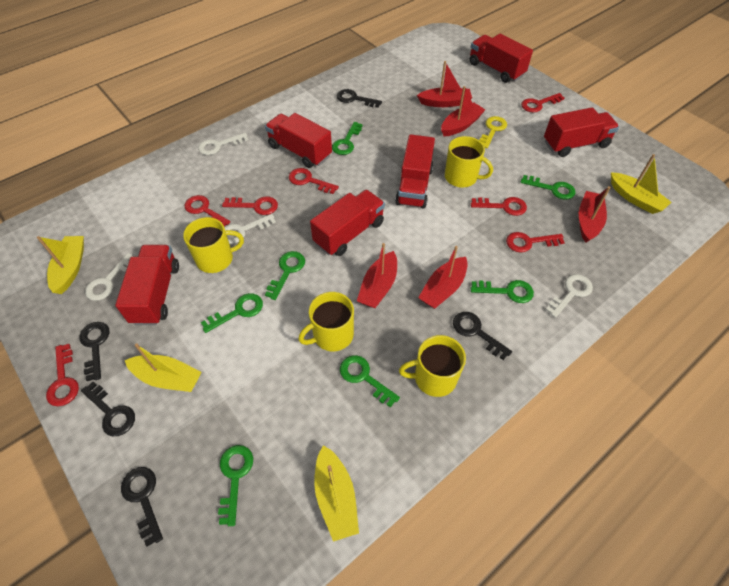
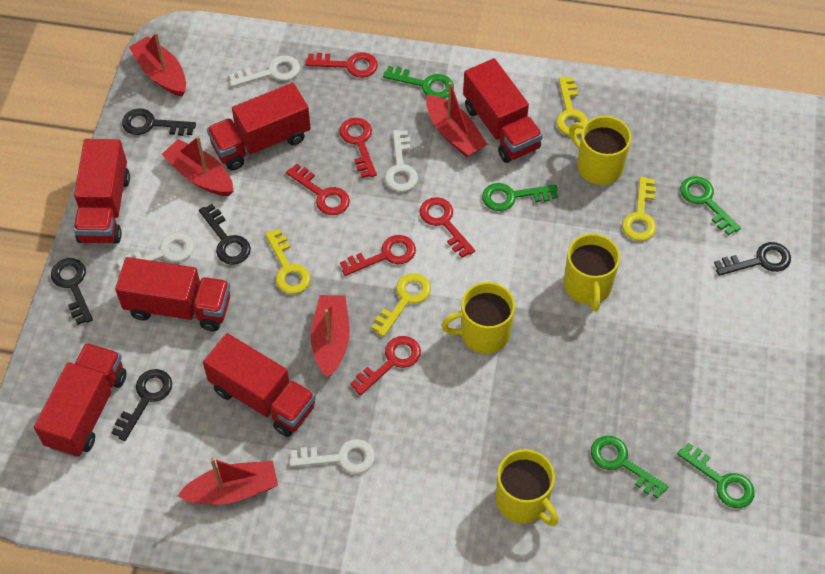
green key: [201,293,263,333] [218,445,253,526] [265,251,305,300] [332,122,363,155] [340,355,400,408] [471,280,534,303] [520,175,575,200] = 7 -> [383,66,454,99] [482,183,558,211] [591,436,668,499] [677,443,755,508] [680,176,741,235] = 5
red key: [46,344,79,406] [184,195,230,226] [222,196,278,215] [289,168,339,194] [471,197,527,216] [506,232,565,253] [521,93,565,112] = 7 -> [286,164,350,215] [306,52,378,78] [339,118,377,178] [340,235,416,276] [350,336,421,396] [420,197,475,258] = 6
yellow boat: [37,236,84,294] [125,344,202,392] [314,445,359,542] [611,154,671,214] = 4 -> none = 0
yellow key: [479,116,507,148] = 1 -> [265,229,311,294] [372,273,431,337] [556,77,588,136] [622,176,656,241] = 4

